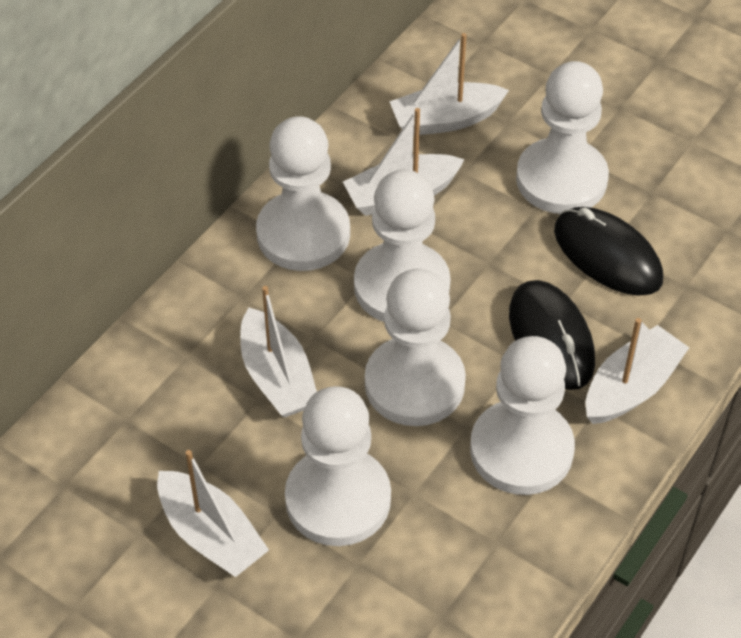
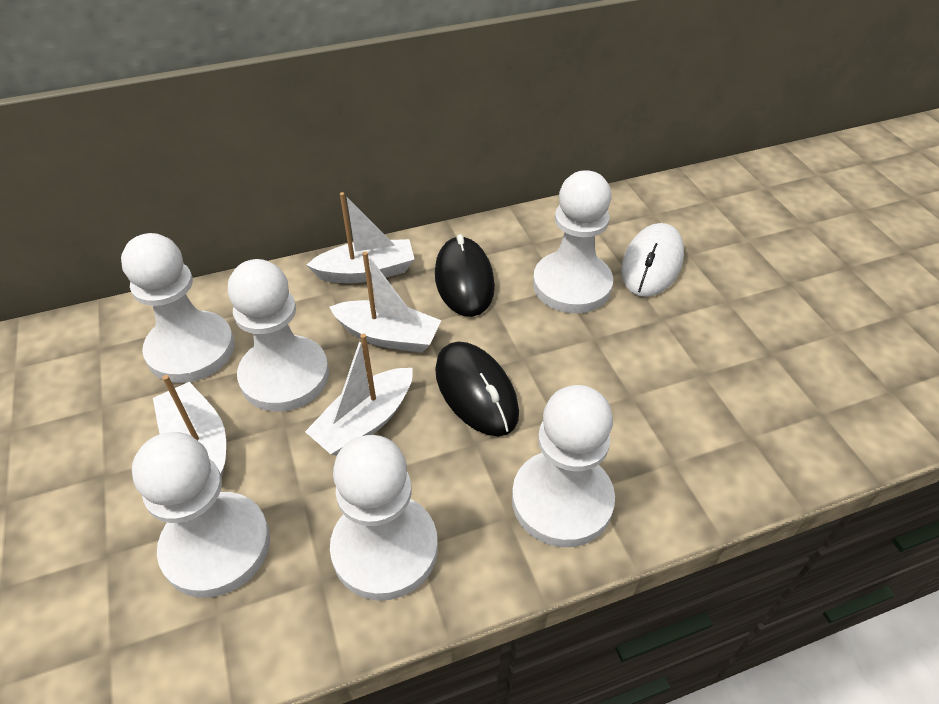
white boat: [157,450,269,577] [240,286,317,417] [343,108,465,216] [389,33,509,136] [586,318,689,424] = 5 -> [153,375,226,478] [305,333,413,456] [307,192,415,283] [329,251,442,353] = 4
white mouse: none = 0 -> [621,223,684,297] = 1

